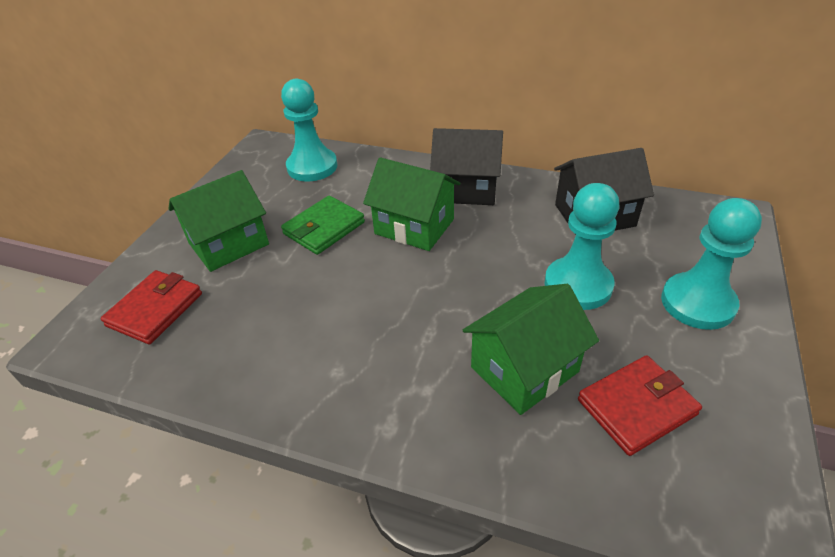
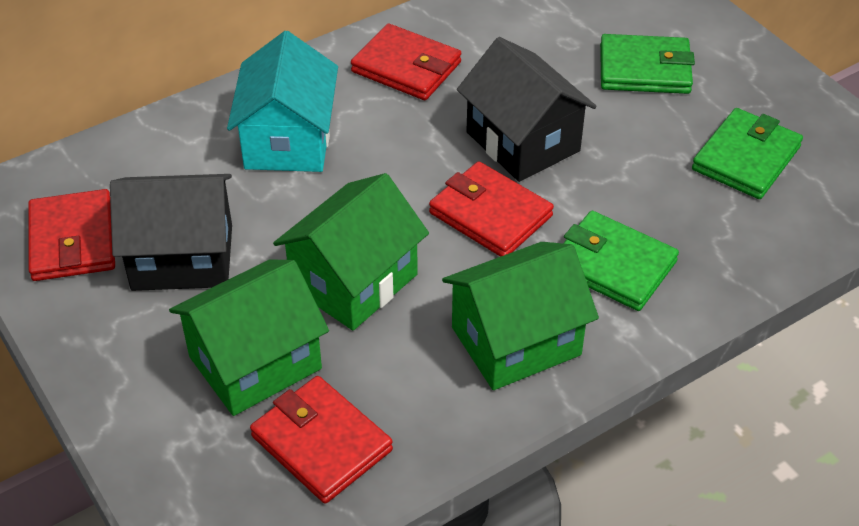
green wallet: [281,196,365,255] = 1 -> [563,211,679,311] [600,34,695,94] [692,108,803,199] = 3
red wallet: [101,270,202,344] [578,355,702,456] = 2 -> [28,189,115,281] [250,376,393,504] [351,24,461,100] [429,161,554,257] = 4
turquoise house: none = 0 -> [227,31,338,172] = 1
turquoise pawn: [281,79,338,181] [545,183,620,310] [661,198,762,330] = 3 -> none = 0

